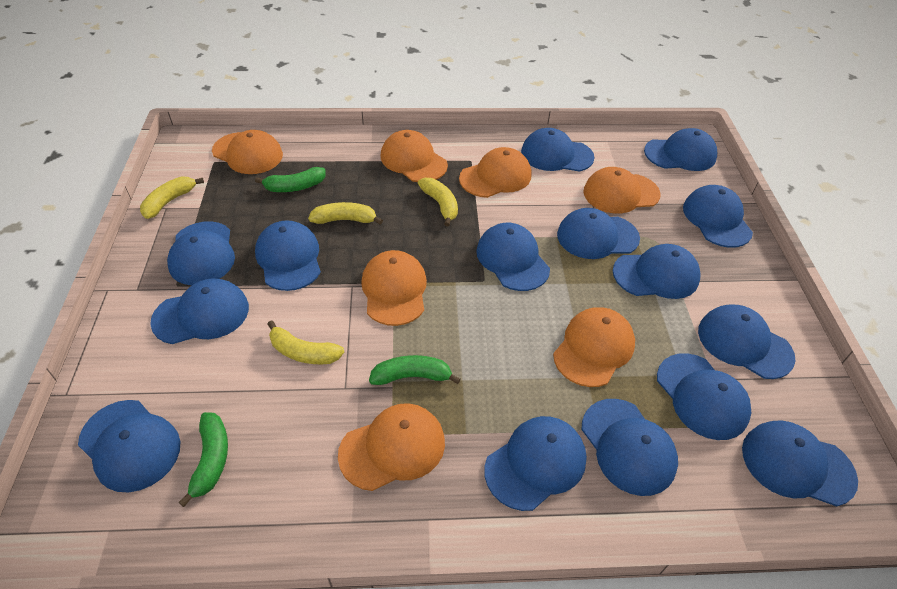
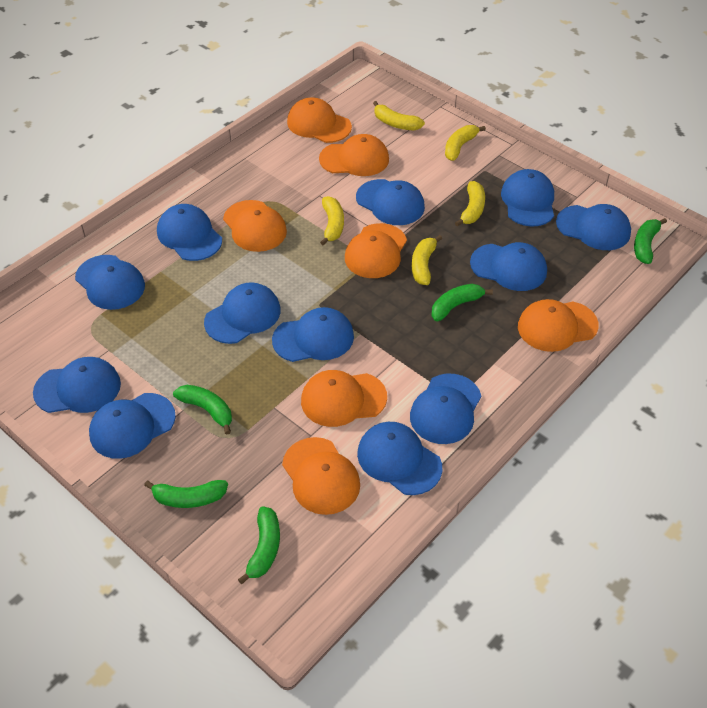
blue cap: [78,400,181,493] [150,278,249,344] [167,221,235,285] [255,220,321,291] [476,223,550,291] [484,416,587,511] [521,128,594,172] [557,208,640,259] [582,399,678,496] [613,244,701,299] [644,128,717,171] [657,353,751,440] [683,185,753,248] [698,305,795,379] [742,420,858,507] = 15 -> [33,357,121,413] [75,255,145,310] [89,393,176,459] [157,204,222,261] [204,282,281,344] [272,307,354,362] [356,179,425,225] [357,422,442,495] [410,374,481,444] [470,242,547,291] [501,169,554,227] [556,204,631,250] = 12
green banana: [178,412,228,507] [255,167,326,192] [369,355,461,385] = 3 -> [144,480,228,508] [173,385,232,435] [238,506,280,584] [431,284,493,321] [634,218,667,264] = 5
yellow banana: [140,176,204,219] [267,320,344,364] [308,202,383,225] [418,178,458,226] = 4 -> [320,196,344,246] [373,101,425,130] [412,235,442,285] [445,125,486,161] [455,181,485,226] = 5

